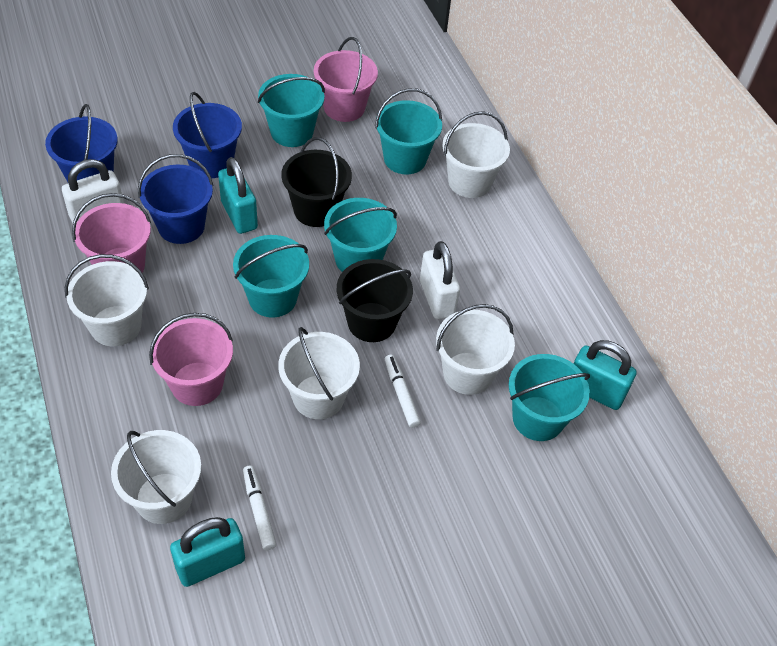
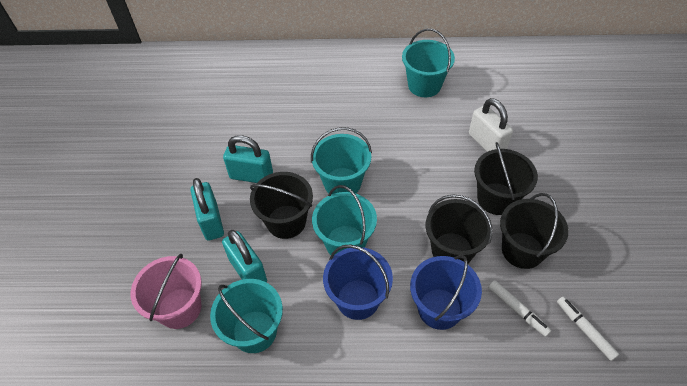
black bucket: [281,137,352,227] [337,259,413,342] = 2 -> [250,172,313,239] [426,194,492,263] [474,142,538,215] [500,193,569,269] = 4
blue bucket: [45,104,118,182] [138,154,214,244] [173,92,242,178] = 3 -> [323,244,393,320] [410,255,482,330] = 2
pink bucket: [72,193,151,273] [149,313,233,406] [314,37,378,122] = 3 -> [131,253,202,329] = 1
turquoise bucket: [233,235,309,318] [258,74,325,147] [324,198,397,272] [375,88,442,175] [509,354,590,441] = 5 -> [210,279,283,353] [311,127,372,194] [312,185,377,255] [402,28,455,97] = 4
white bucket: [65,254,149,346] [111,430,201,524] [278,327,360,419] [436,304,515,395] [442,111,510,198] = 5 -> none = 0
white padlock: [62,159,124,223] [420,241,460,319] = 2 -> [469,98,513,152] = 1

